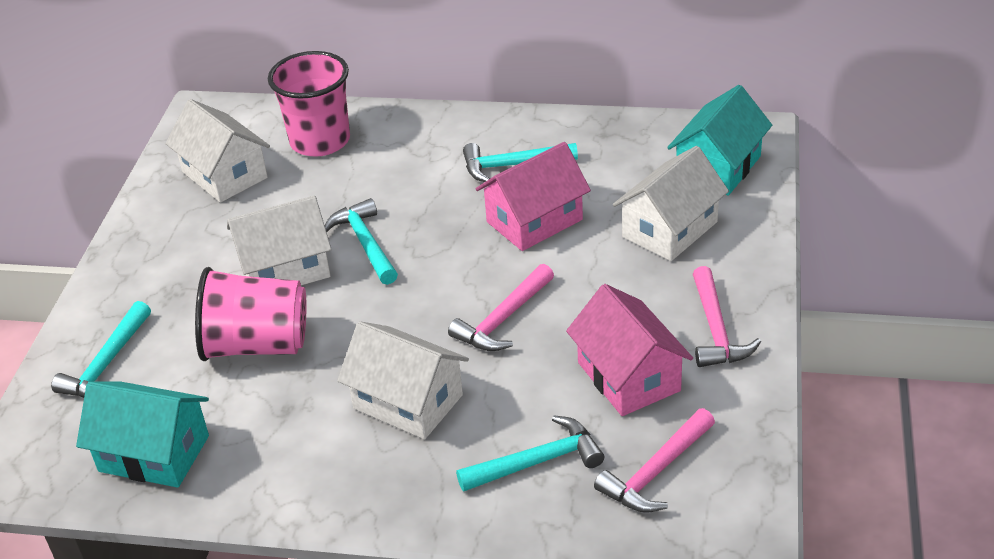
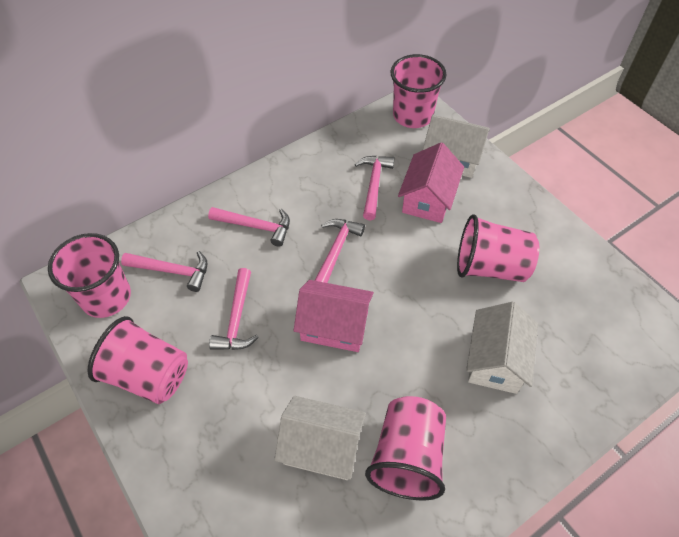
pink cup: [195,267,306,361] [268,51,350,157] = 2 -> [48,233,131,318] [88,316,188,404] [365,396,446,500] [391,54,446,128] [457,214,539,282] = 5
pink hammer: [448,264,554,351] [594,408,715,513] [693,266,761,367] = 3 -> [121,251,207,292] [208,207,290,247] [209,268,259,350] [315,219,365,283] [355,156,394,220] = 5
turquoise hammer: [51,301,151,398] [325,198,398,285] [456,416,604,492] [463,143,578,182] = 4 -> none = 0
turquoise house: [76,382,209,488] [667,85,772,196] = 2 -> none = 0
white house: [166,99,270,203] [227,196,332,285] [337,321,469,439] [613,146,729,261] = 4 -> [274,396,366,480] [423,114,490,178] [466,302,538,394] = 3

